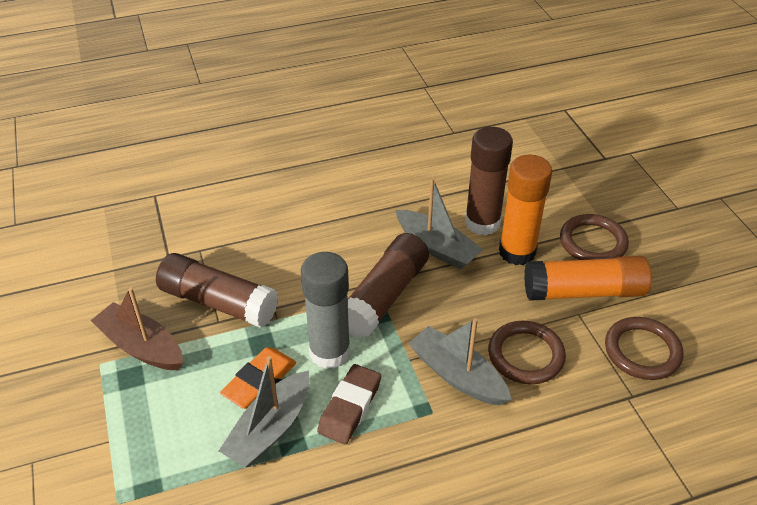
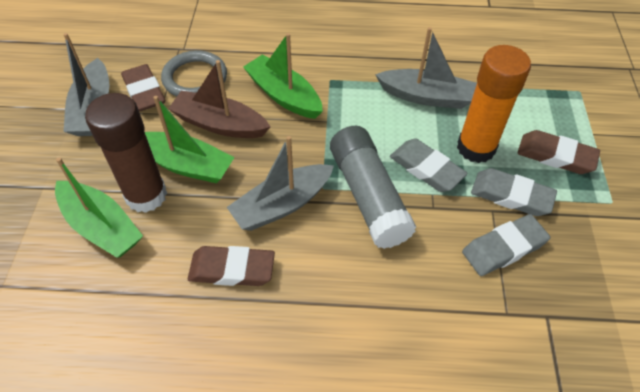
brown eraser: [317,364,381,444] = 1 -> [121,64,165,111] [188,246,275,286] [517,130,600,174] = 3
brown glue stick: [156,253,278,328] [348,233,429,338] [465,127,513,235] = 3 -> [85,93,167,213] = 1
brown ring: [488,320,566,384] [560,214,629,260] [605,317,683,380] = 3 -> none = 0
green boat: none = 0 -> [55,157,143,258] [145,96,235,183] [243,33,323,119] = 3
grey eraser: none = 0 -> [390,139,468,192] [462,214,550,276] [471,168,557,216] = 3
grey ring: none = 0 -> [161,50,227,97] = 1
orange eraser: [220,347,296,409] = 1 -> none = 0
orange glue stick: [499,155,552,265] [524,256,651,301] = 2 -> [457,45,531,163] = 1

